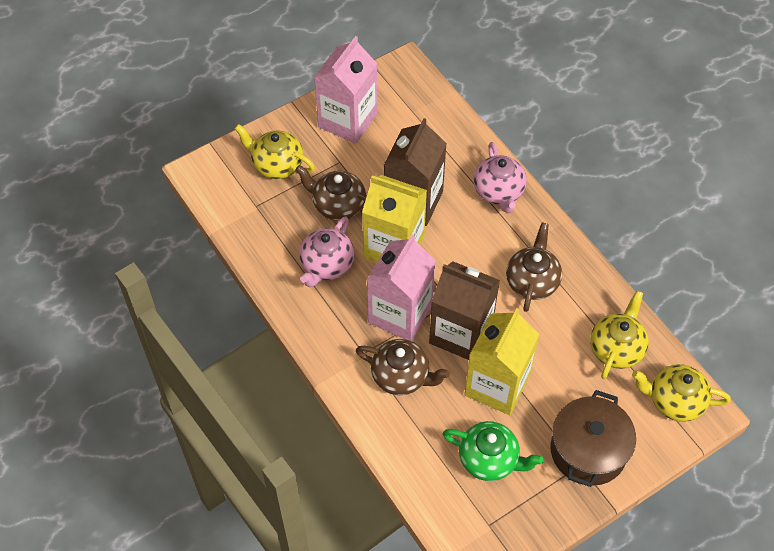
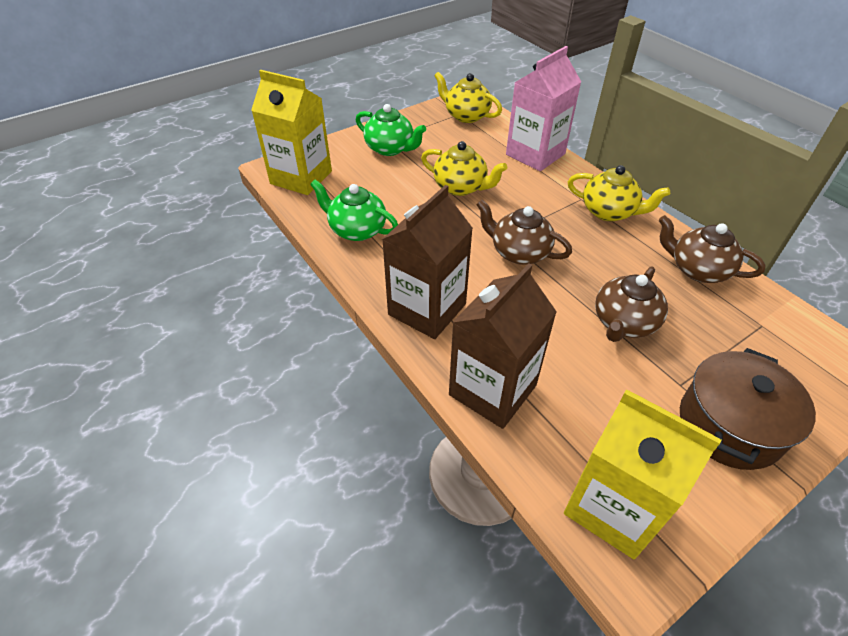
green teapot: [442,421,543,481] = 1 -> [310,179,398,241] [356,104,426,156] = 2
pink carton: [314,36,377,144] [367,234,436,341] = 2 -> [506,46,581,171] = 1
pink teapot: [299,216,355,287] [473,142,527,213] = 2 -> none = 0

